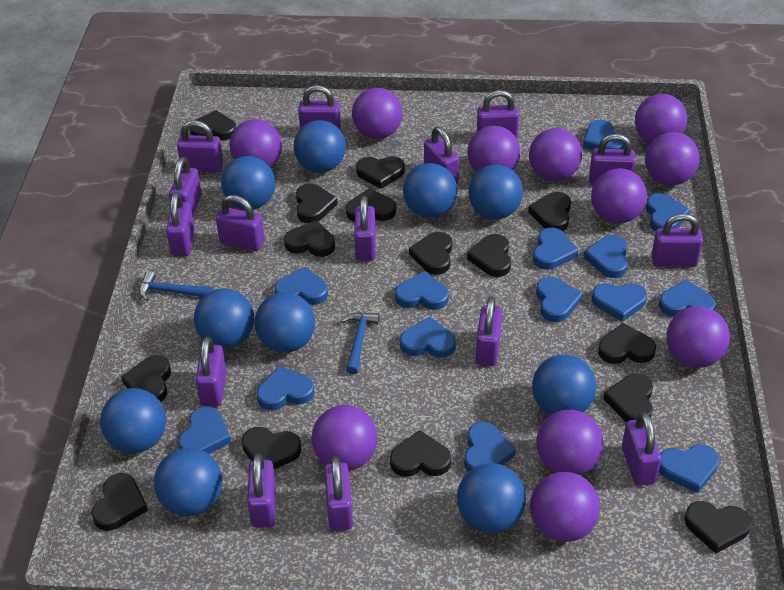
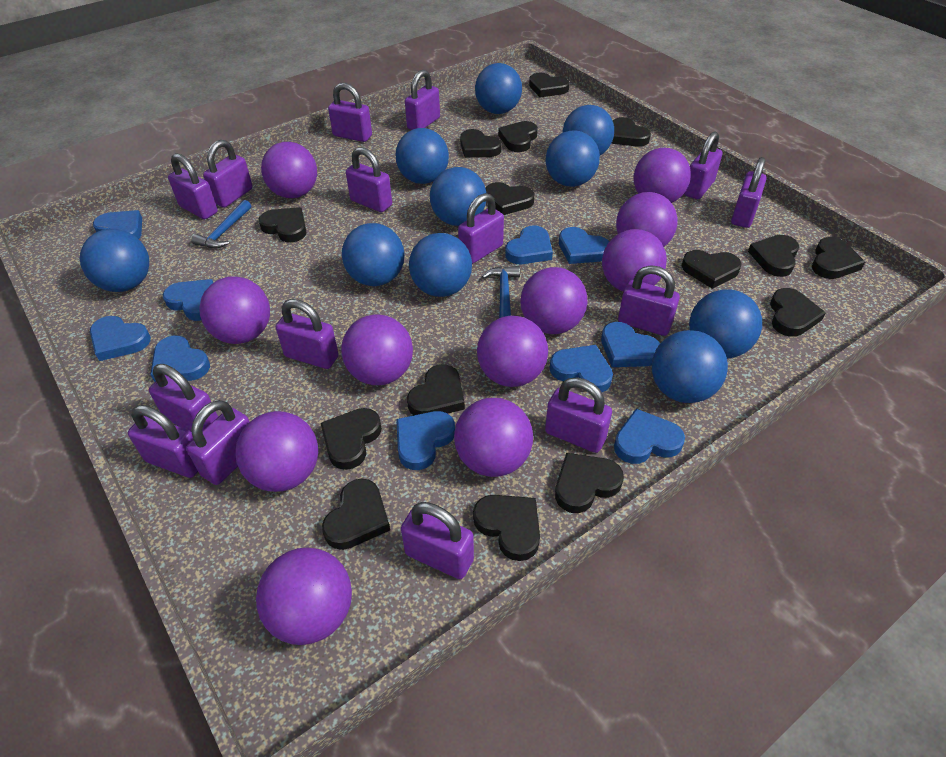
blue heart: [178,406,231,454] [257,366,314,410] [275,266,328,305] [395,271,449,310] [400,317,456,358] [464,422,516,472] [533,227,578,270] [536,277,583,322] [583,120,624,150] [584,235,628,278] [592,283,647,322] [646,193,690,232] [659,279,716,317] [659,444,719,493] = 14 -> [90,316,151,361] [93,210,142,239] [150,336,210,382] [163,279,213,321] [396,411,455,470] [505,225,553,264] [550,345,613,392] [559,227,609,264] [601,322,660,367] [614,409,685,464] = 10

